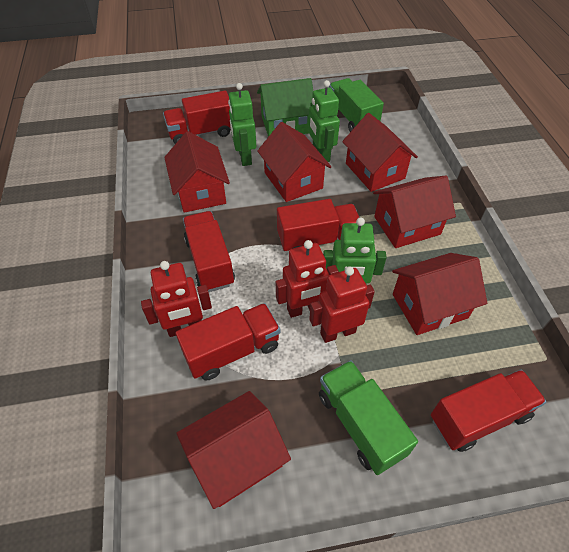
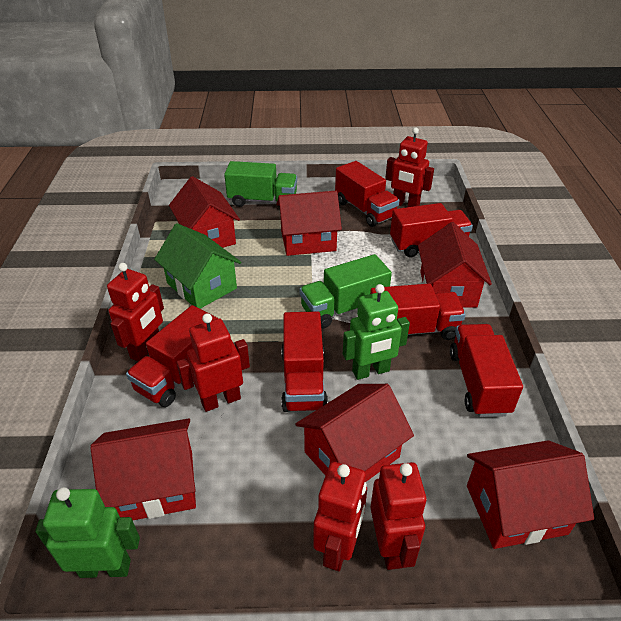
green robot: [228,83,256,166] [308,80,340,162] [323,217,387,284] = 3 -> [35,487,140,578] [343,284,410,380] = 2
red robot: [141,261,212,337] [276,240,339,318] [309,266,375,343] = 3 -> [107,263,164,362] [177,313,250,412] [313,462,367,571] [370,462,427,570] [385,128,434,207] = 5
red truck: [163,91,231,144] [176,303,280,381] [183,211,235,292] [277,199,360,251] [431,369,546,452] = 5 -> [126,305,218,407] [281,311,328,412] [335,161,400,227] [370,284,466,340] [390,203,473,257] [450,324,523,417] = 6

